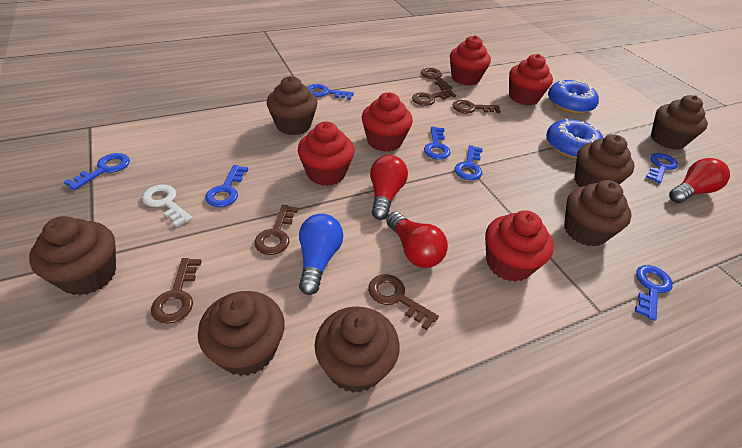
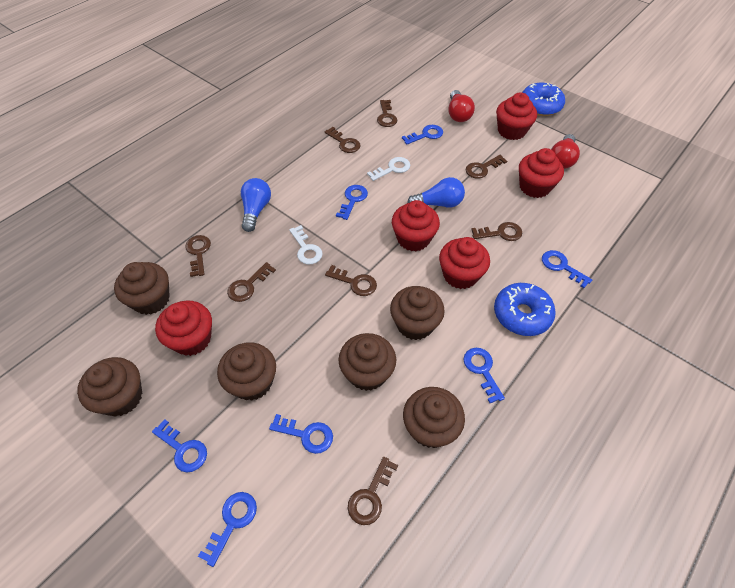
blue light bulb: [299,214,343,295] = 1 -> [241,178,271,232] [407,177,465,208] = 2
brown cupcake: [29,216,116,295] [198,291,285,376] [267,76,318,135] [315,306,400,393] [564,180,632,247] [574,134,635,187] [651,95,708,150] = 7 -> [77,357,142,417] [114,262,170,315] [217,342,276,401] [339,333,396,391] [390,286,445,340] [403,387,465,448] = 6
brown key: [151,258,202,324] [254,205,298,255] [368,274,439,330] [412,90,456,106] [421,68,452,91] [453,100,501,113] = 6 -> [185,235,211,277] [227,262,276,302] [324,127,361,153] [325,265,377,296] [348,457,398,525] [377,100,397,127] [466,155,507,179] [471,222,522,241] = 8
red light bulb: [370,155,408,220] [386,212,448,268] [669,158,730,203] = 3 -> [448,90,475,122] [551,134,580,169] = 2
white key: [142,185,193,227] = 1 -> [289,225,323,264] [367,157,410,181] = 2

